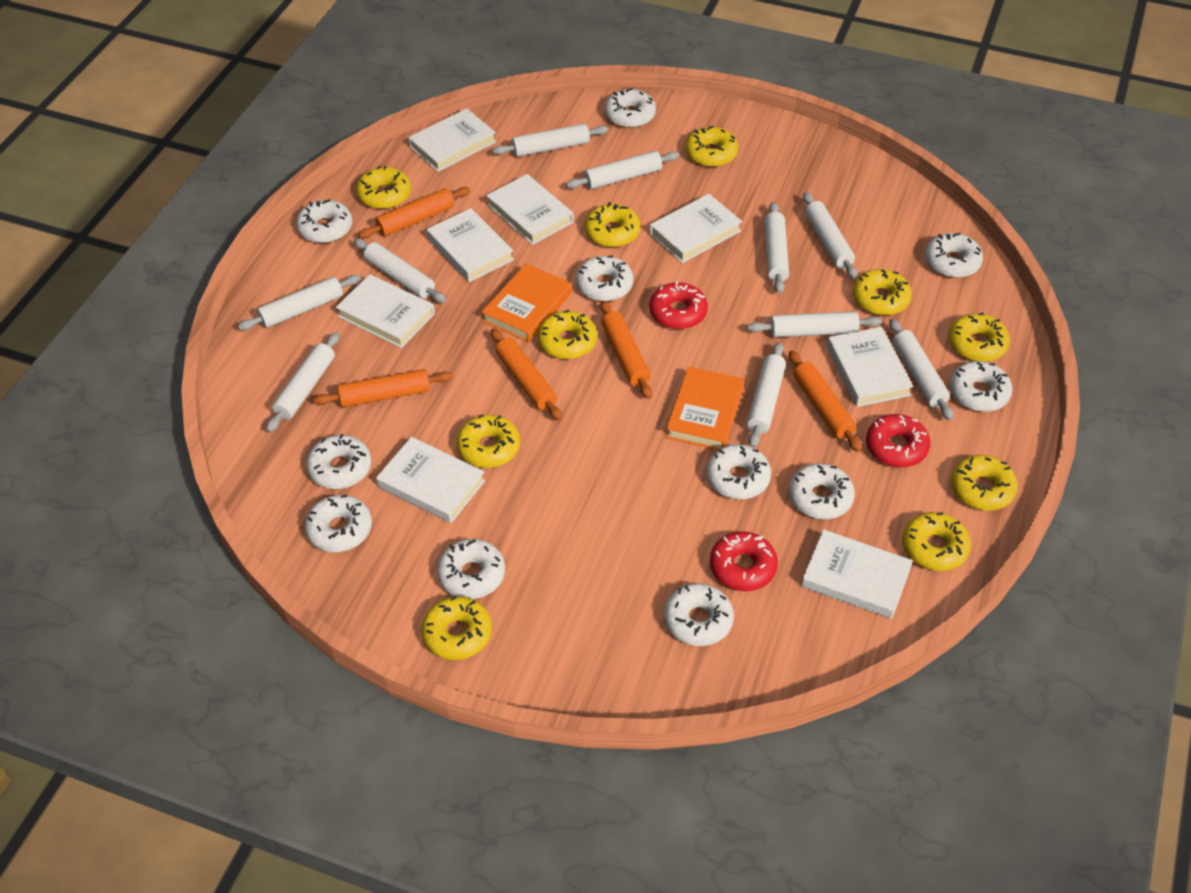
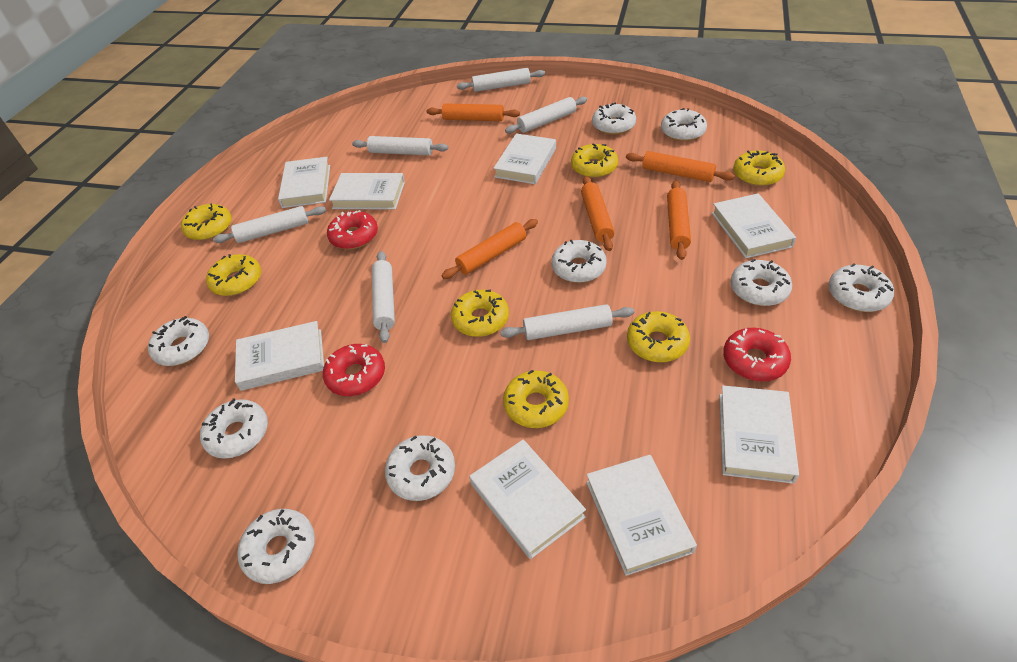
orange book: [481,264,572,342] [666,367,745,450] = 2 -> none = 0
white donut: [296,199,352,243] [305,494,372,552] [306,434,371,489] [437,539,505,599] [576,255,633,301] [605,88,656,128] [664,583,734,646] [706,444,771,499] [789,463,855,519] [925,233,983,278] [949,361,1012,412] = 11 -> [148,316,209,366] [200,398,268,459] [237,509,315,584] [385,435,455,501] [551,240,607,283] [592,103,636,135] [661,108,707,141] [730,259,792,306] [828,263,894,312] = 9
white rolling pin: [238,275,361,330] [266,332,339,432] [354,238,446,303] [492,124,608,157] [566,151,679,189] [747,311,882,337] [747,342,786,448] [764,202,789,294] [803,192,858,279] [889,319,954,421] = 10 -> [213,206,326,243] [352,136,448,155] [372,251,395,343] [457,68,545,92] [500,304,634,340] [505,96,587,134] = 6
yellow donut: [356,166,411,209] [422,596,492,660] [457,414,520,468] [538,310,597,359] [585,202,640,247] [685,125,738,167] [853,269,912,315] [902,512,971,571] [948,313,1010,362] [951,455,1018,510] = 10 -> [181,204,232,241] [206,254,261,296] [451,289,509,337] [503,370,569,428] [571,143,618,178] [627,311,690,362] [733,150,785,186] = 7

